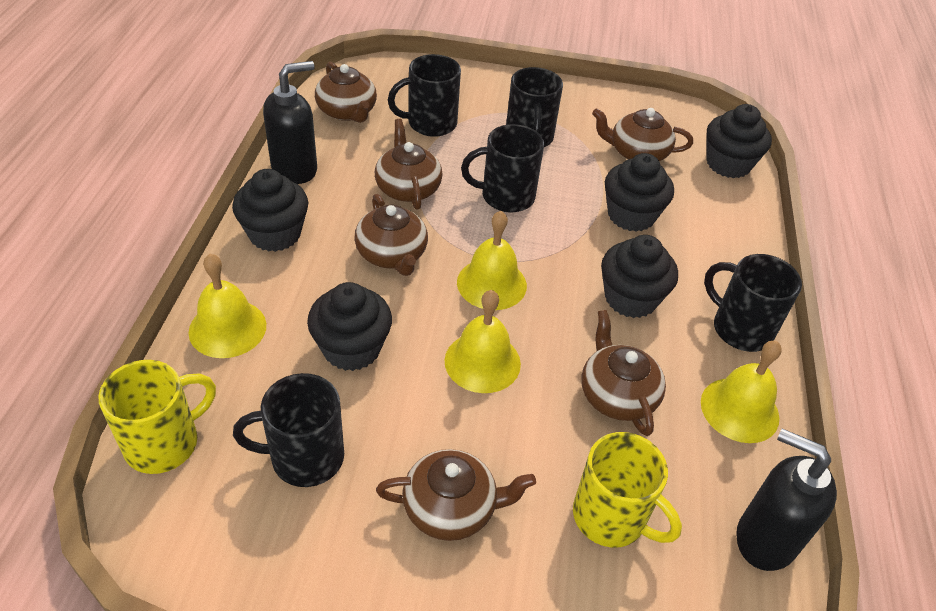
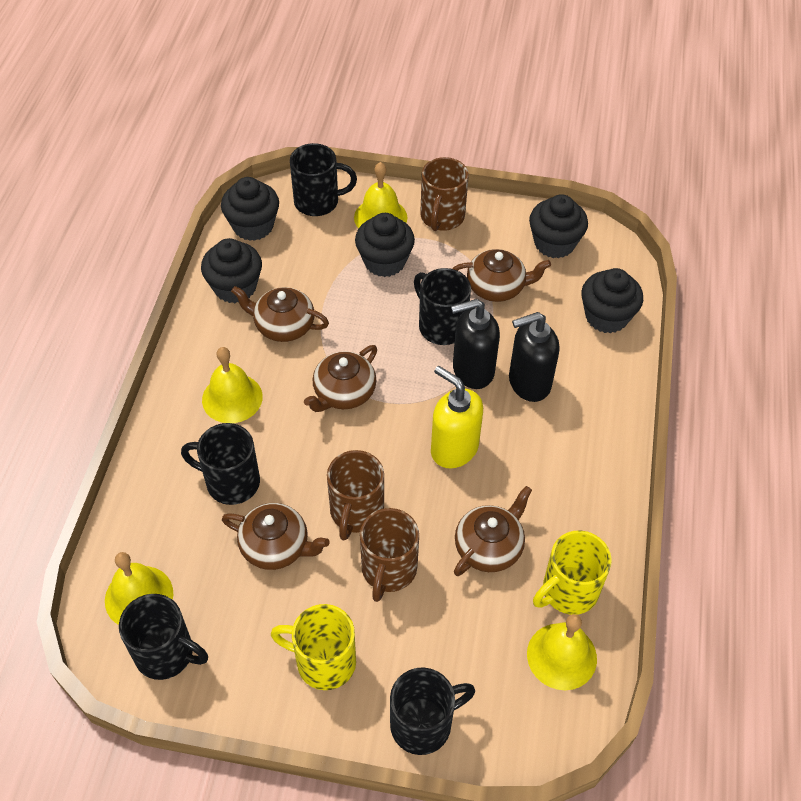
brown mug: none = 0 -> [327,450,384,540] [360,508,419,602] [420,157,469,231] = 3
brown teapot: [315,62,377,123] [354,194,428,276] [375,119,443,210] [376,449,536,541] [581,310,666,436] [592,108,693,161] = 6 -> [222,503,330,570] [231,286,329,342] [304,345,377,412] [452,249,551,302] [454,486,532,576] = 5
yellow soap dispenser: none = 0 -> [431,366,483,468] = 1

